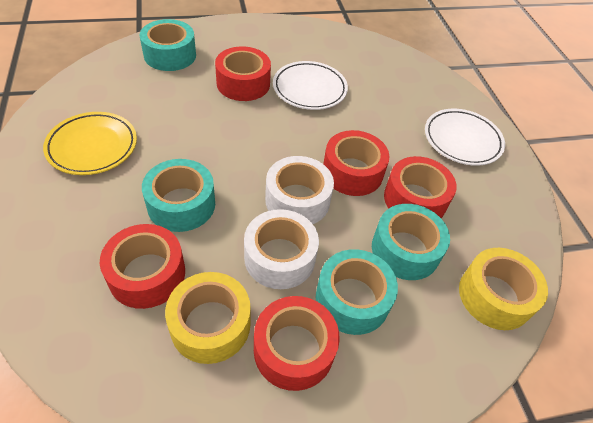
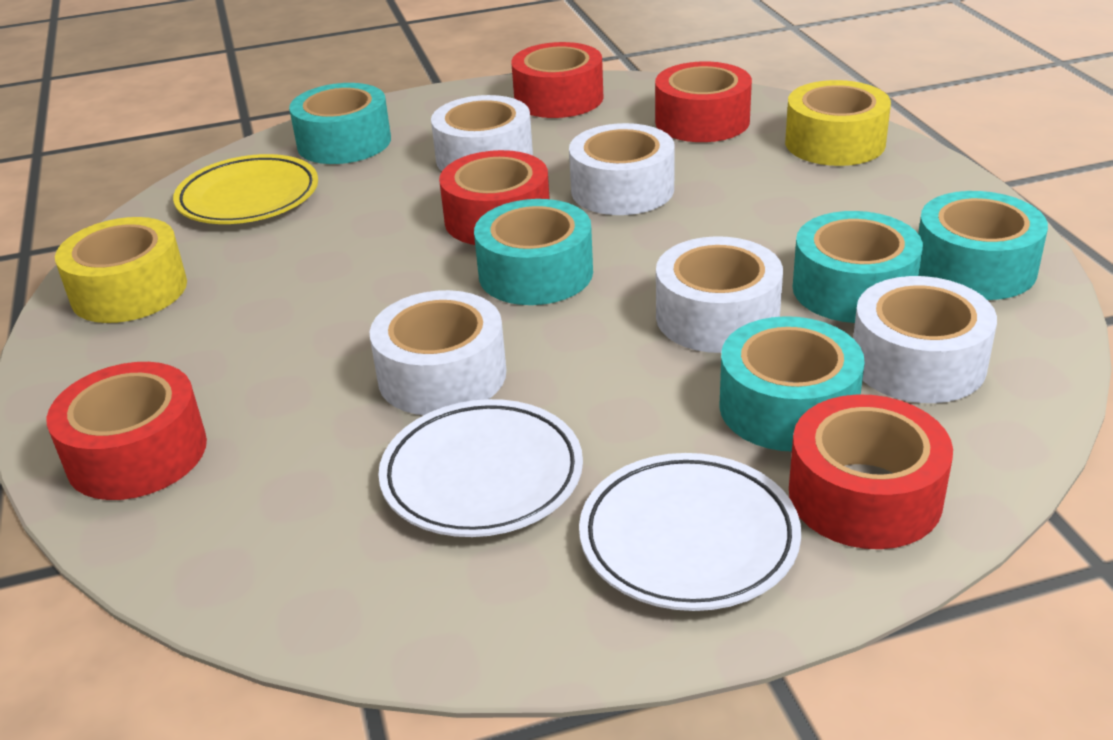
turquoise tape: [140,19,196,71] [142,159,215,232] [316,249,398,335] [372,204,450,280] = 4 -> [289,83,391,164] [474,199,593,305] [719,316,865,451] [793,211,923,323] [918,191,1048,300] = 5
white tape: [244,209,319,289] [265,156,334,224] = 2 -> [370,290,507,415] [431,95,533,171] [569,123,675,215] [656,236,783,353] [853,276,997,403] = 5

